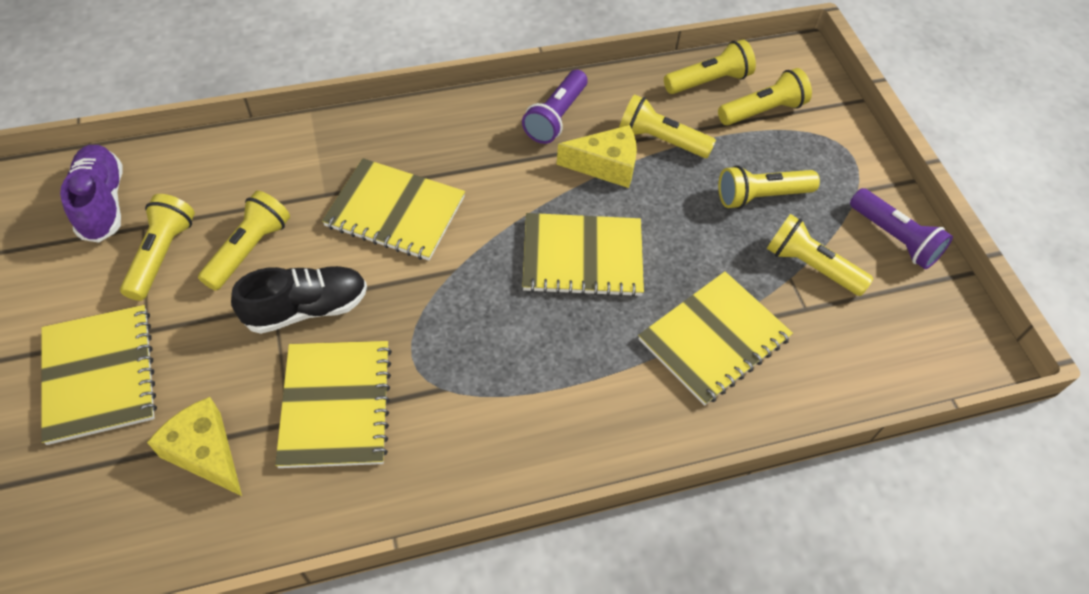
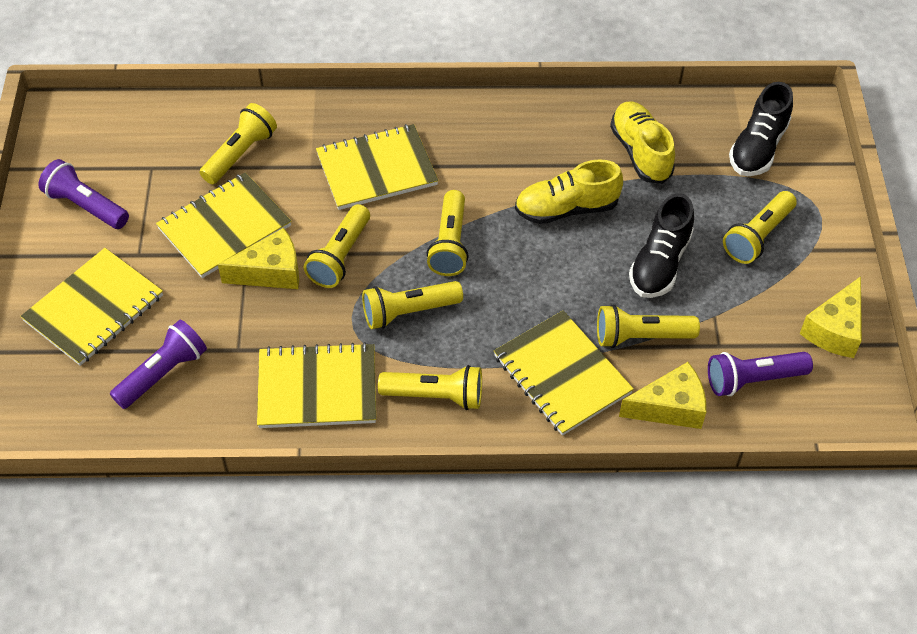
black shoe: [231,266,367,334] = 1 -> [629,193,694,298] [729,82,793,176] = 2
purple flashlight: [522,70,588,144] [850,188,953,269] = 2 -> [38,159,129,229] [110,320,207,409] [708,352,813,396] = 3
purple shoe: [60,145,123,243] = 1 -> none = 0
yellow cheese: [147,397,242,496] [556,125,637,188] = 2 -> [218,228,299,289] [619,362,706,429] [800,276,862,358] = 3
yellow shoe: none = 0 -> [515,159,623,224] [610,101,675,184] = 2

